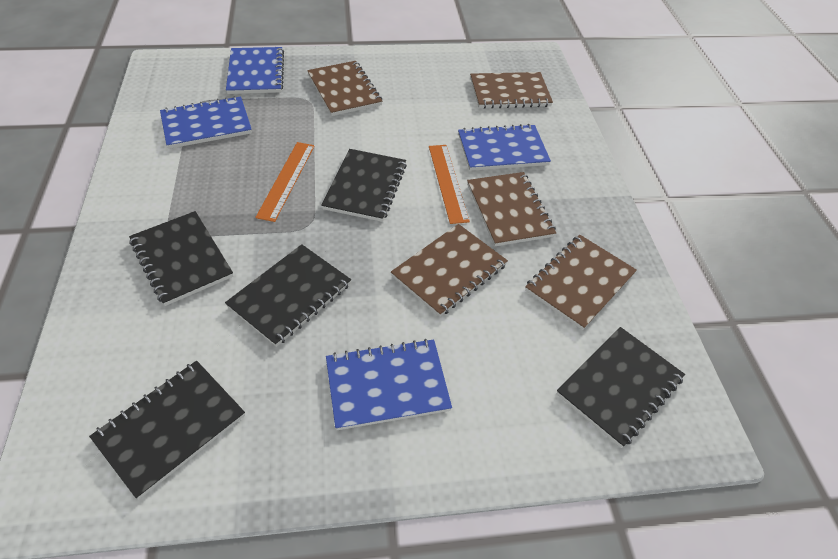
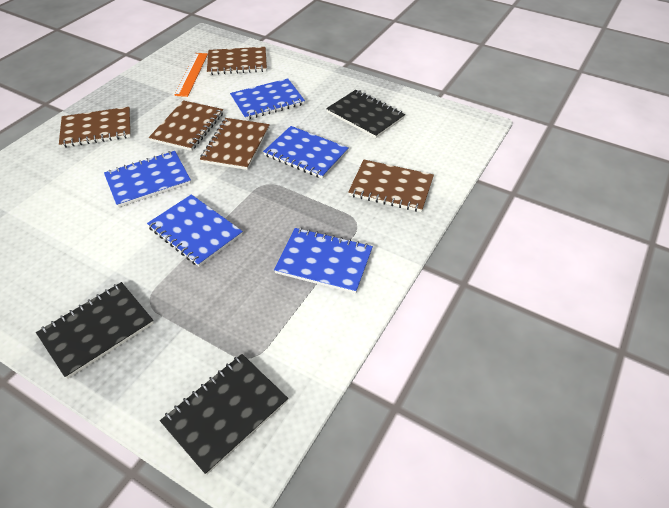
black notebook: [89,361,245,499] [129,211,233,306] [225,244,351,347] [321,149,407,222] [556,327,685,448] = 5 -> [36,282,154,379] [160,354,288,475] [326,90,405,138] = 3
blue notebook: [160,96,252,149] [226,47,284,94] [326,339,452,430] [458,124,551,171] = 4 -> [104,151,191,207] [147,194,243,267] [230,78,305,120] [263,126,348,179] [274,228,373,294] = 5
orange ruler: [255,142,315,222] [429,145,470,224] = 2 -> [174,53,208,97] = 1

